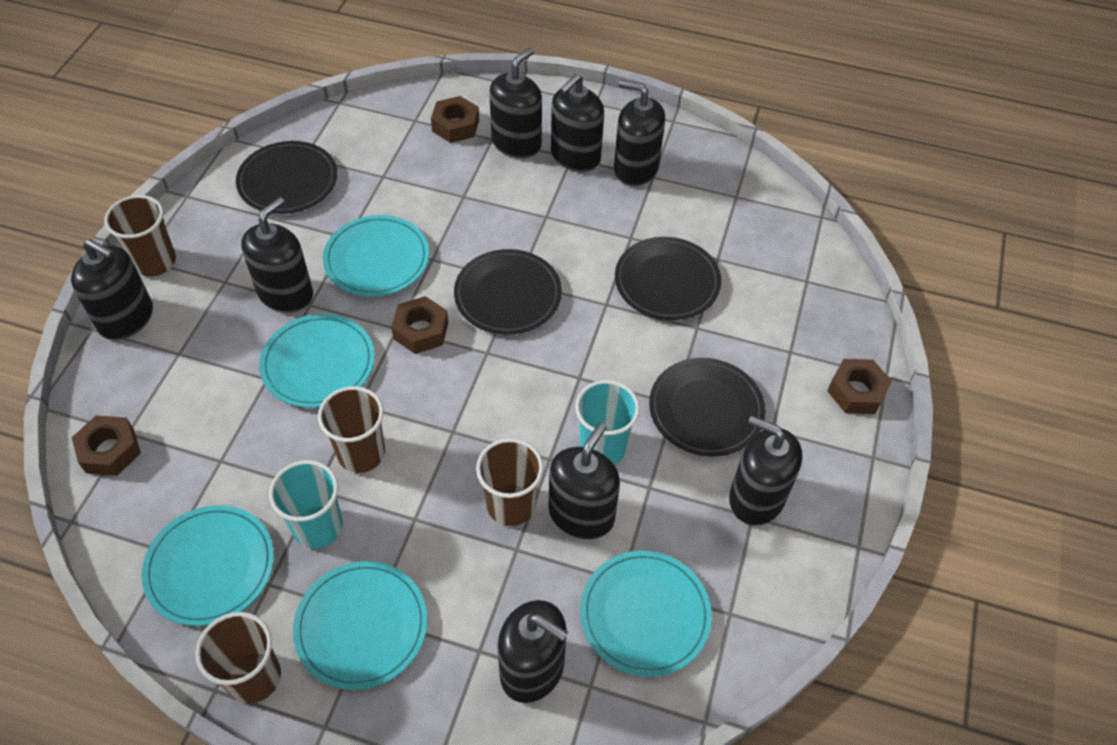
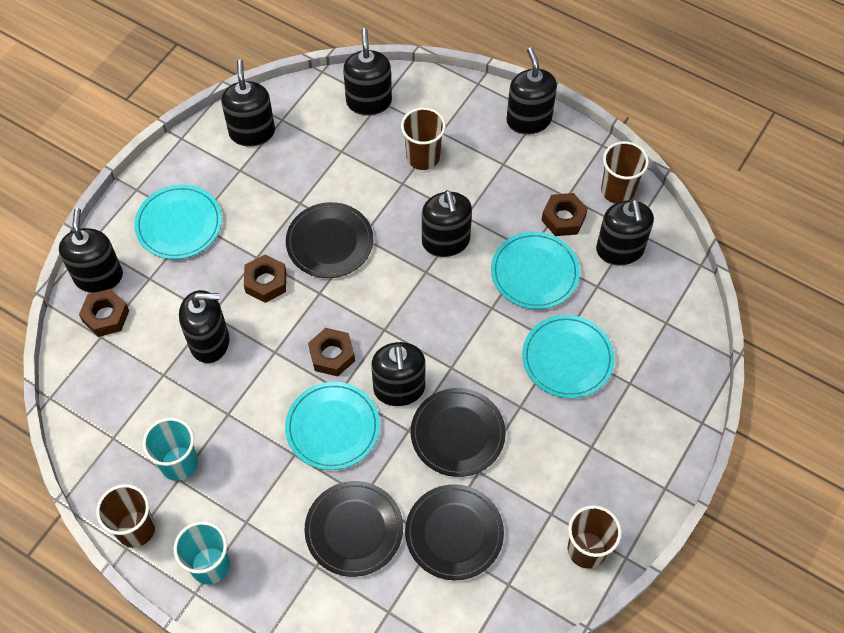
turquoise plate: [141,505,274,626] [259,314,375,408] [293,561,427,690] [323,215,429,297] [580,550,712,677] = 5 -> [134,185,222,259] [285,382,380,470] [491,232,580,309] [522,315,615,399] = 4

